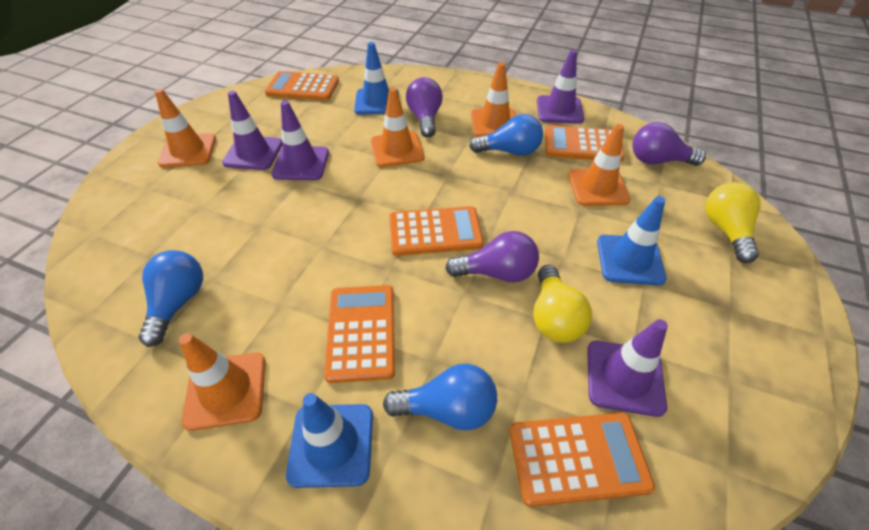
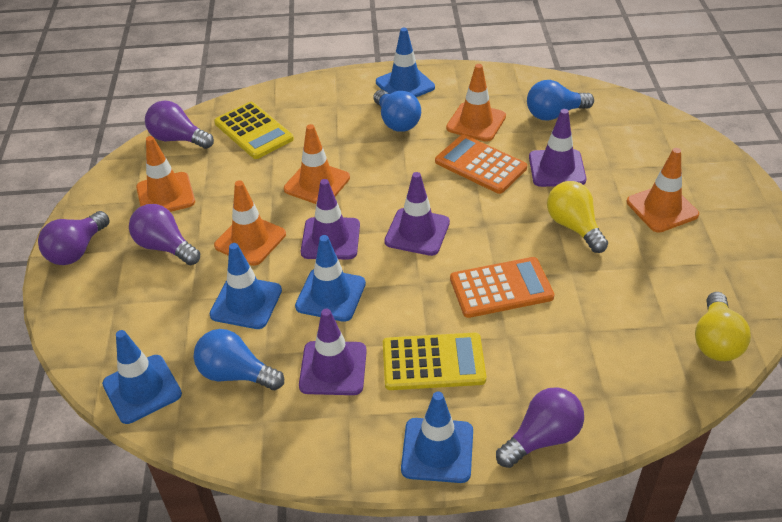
blue traffic cone: [286,393,373,488] [354,42,399,115] [597,196,667,285] = 3 -> [102,330,182,424] [209,243,282,329] [295,235,366,322] [376,28,435,97] [401,392,473,483] = 5
orange calculator: [265,71,339,101] [324,285,395,383] [389,206,484,256] [509,413,655,507] [545,125,625,162] = 5 -> [435,134,527,194] [450,257,555,318] = 2
purple light bulb: [406,77,443,137] [445,231,539,283] [632,122,706,166] = 3 -> [38,211,110,265] [129,204,200,265] [145,100,214,149] [496,387,584,468] = 4
yellow calculator: none = 0 -> [214,102,294,159] [383,332,486,390] = 2

